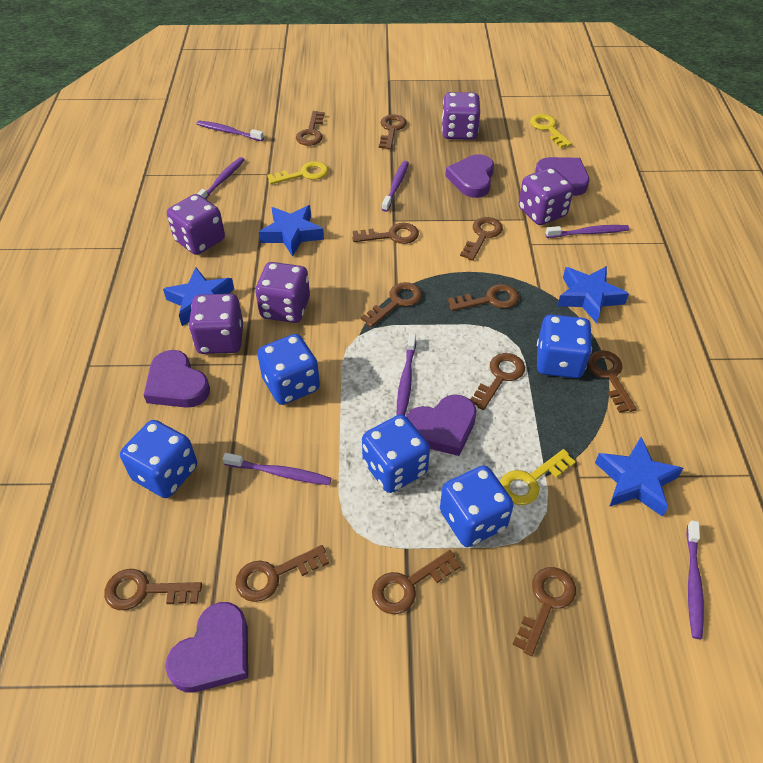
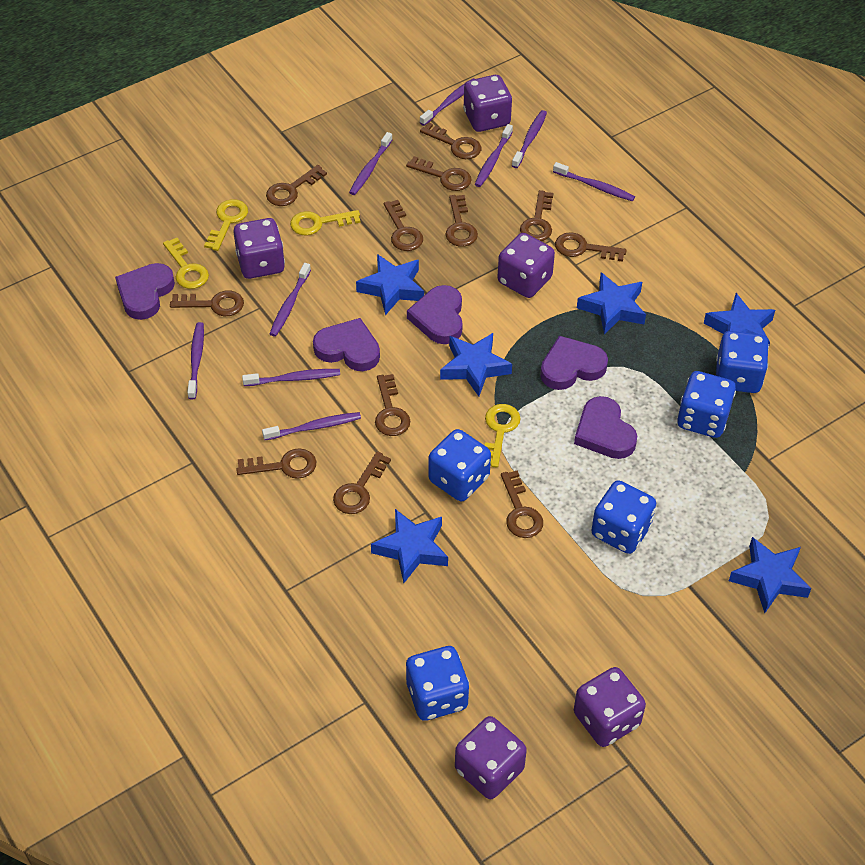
blue star: [163,268,234,326] [259,205,324,257] [558,266,629,324] [595,437,683,517] = 4 -> [356,254,424,315] [371,509,448,583] [440,333,512,396] [577,272,646,335] [704,293,775,345] [729,537,811,613] = 6
purple toothbrush: [197,121,264,141] [197,157,245,199] [223,453,331,485] [382,161,409,212] [397,333,416,416] [545,225,629,238] [686,520,704,639] = 7 -> [187,322,204,400] [242,369,340,386] [262,412,361,440] [270,263,311,337] [349,132,393,195] [420,78,475,126] [475,124,513,187] [512,110,547,168] [553,162,635,201] = 9
yellow key: [267,161,328,185] [500,449,576,505] [530,114,572,148] = 3 -> [163,238,209,289] [204,199,248,251] [290,210,360,235] [485,404,521,468] = 4

